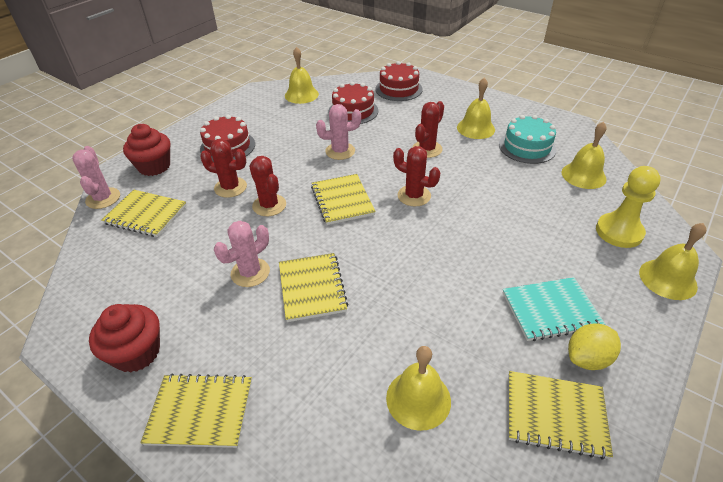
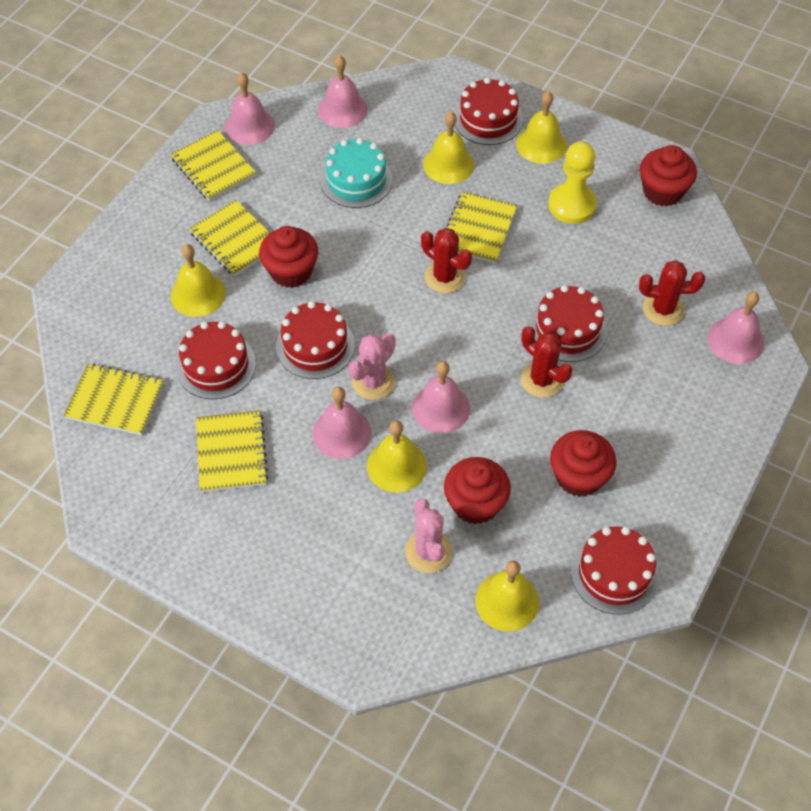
pink bell: none = 0 -> [225,72,275,145] [313,387,372,459] [318,55,368,128] [412,361,470,433] [707,292,764,364] = 5
pink cactus: [72,146,120,209] [214,221,270,287] [316,104,361,160] = 3 -> [348,333,396,400] [405,499,452,573] = 2
red cactus: [200,139,247,198] [249,156,286,216] [393,146,440,206] [412,101,444,158] = 4 -> [421,228,472,293] [521,326,573,398] [639,260,705,326] = 3
red cake: [200,115,255,162] [328,82,378,124] [375,61,423,101] = 3 -> [176,321,256,399] [276,301,355,379] [454,78,523,145] [529,285,607,362] [570,526,659,614] = 5
red cupcake: [89,304,160,373] [123,124,170,176] = 2 -> [259,226,318,288] [444,457,511,524] [550,430,617,497] [640,145,697,207] = 4
turquoise notebook: [503,277,605,341] = 1 -> none = 0
yellow lemon: [568,323,621,370] = 1 -> none = 0

